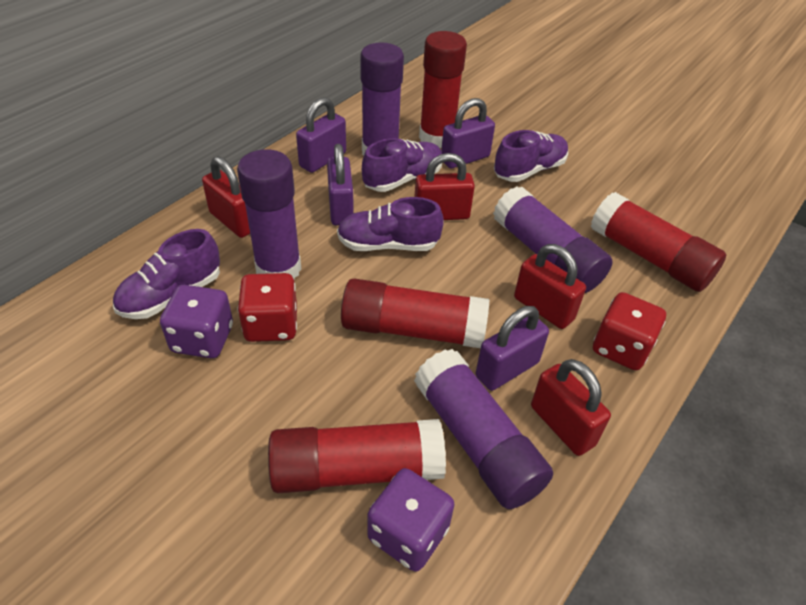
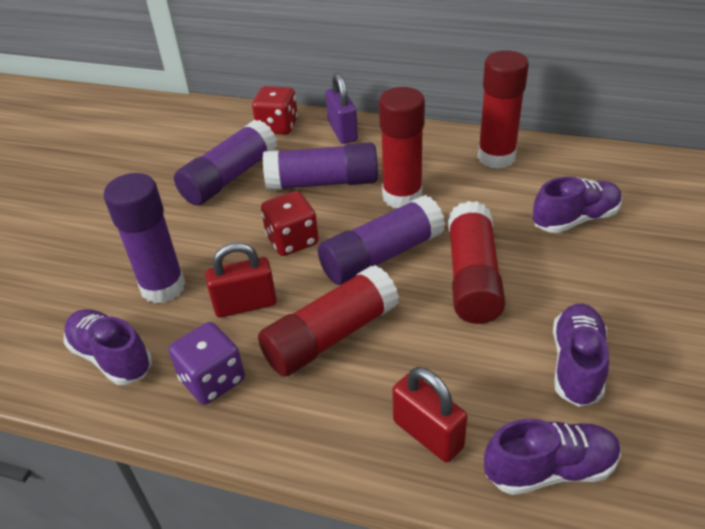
purple dice: [160,285,233,358] [367,468,455,572] = 2 -> [169,322,245,405] = 1
purple padlock: [296,97,346,173] [327,144,354,225] [441,98,495,169] [476,306,549,391] = 4 -> [326,73,358,144] = 1
red padlock: [202,156,250,238] [414,153,475,220] [514,244,586,329] [531,359,611,456] = 4 -> [205,242,277,318] [392,367,467,462] = 2

